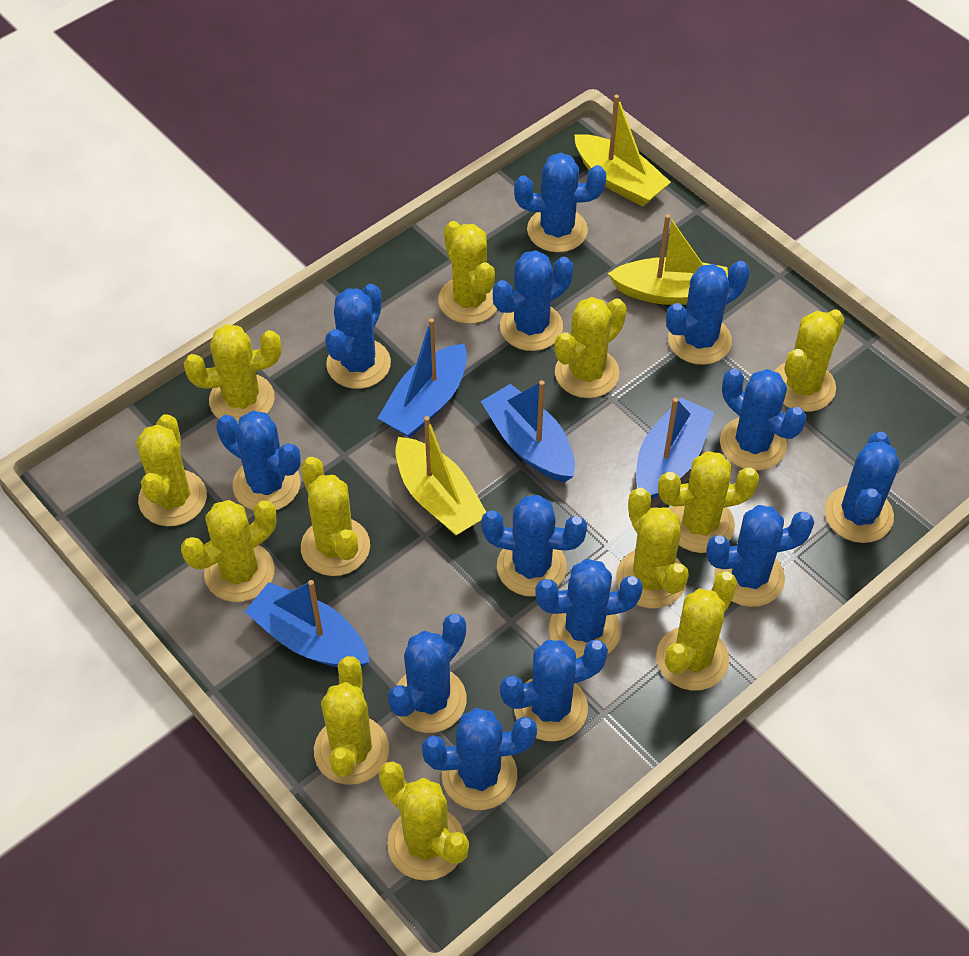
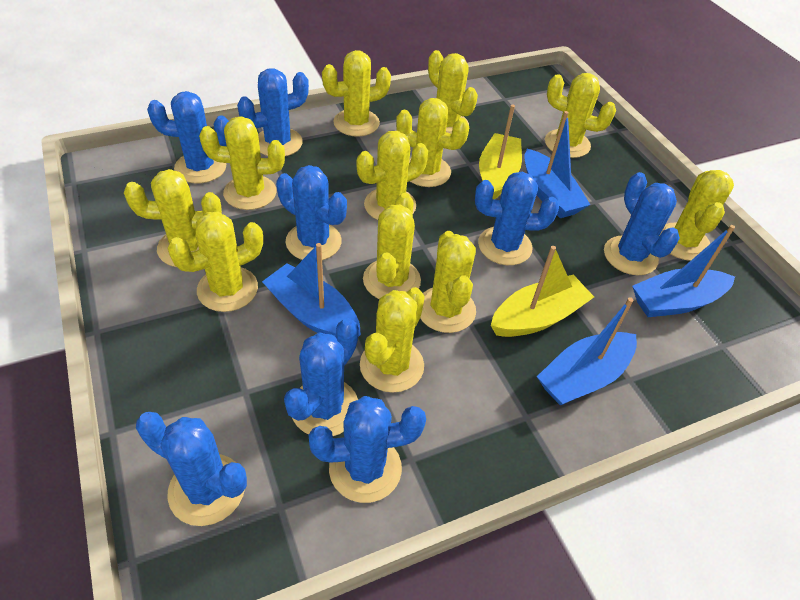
blue cactus: [216,411,301,511] [325,284,391,389] [388,614,467,733] [422,708,537,810] [481,495,587,597] [493,250,573,351] [500,640,608,741] [514,153,606,253] [535,559,643,658] [666,261,750,365] [706,505,815,607] [720,368,806,471] [825,432,899,543] = 13 -> [136,412,247,526] [147,91,229,184] [237,68,309,156] [276,165,347,260] [284,318,359,436] [309,396,426,503] [475,172,559,265] [604,172,680,276] = 8
yellow boat: [395,416,486,536] [574,95,671,206] [608,214,728,305] = 3 -> [479,104,522,199] [491,246,594,337] = 2

